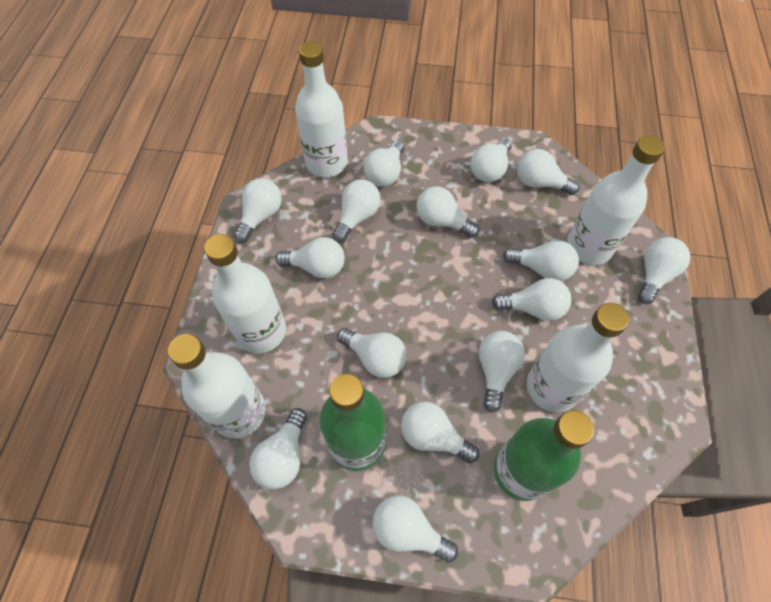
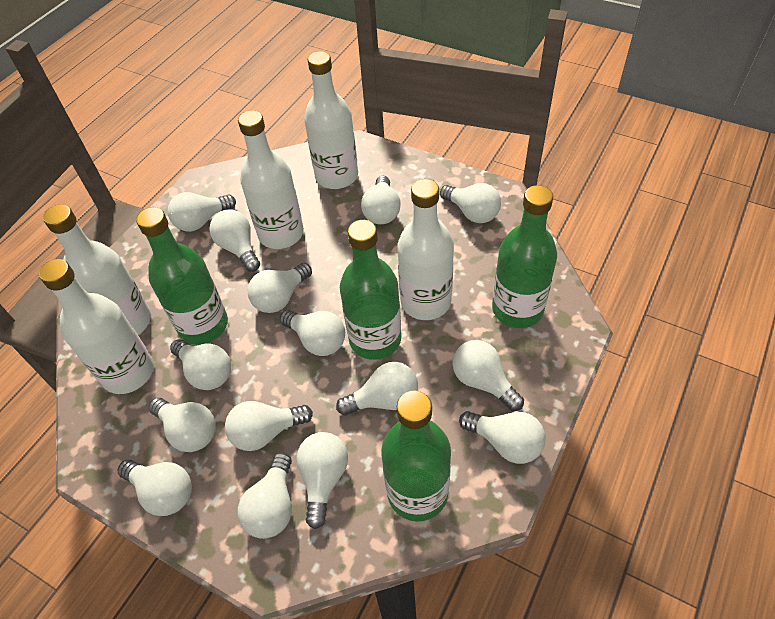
green bottle: [319,373,386,471] [494,410,594,501] = 2 -> [136,207,228,345] [340,220,401,360] [381,391,451,522] [492,185,557,328] = 4

